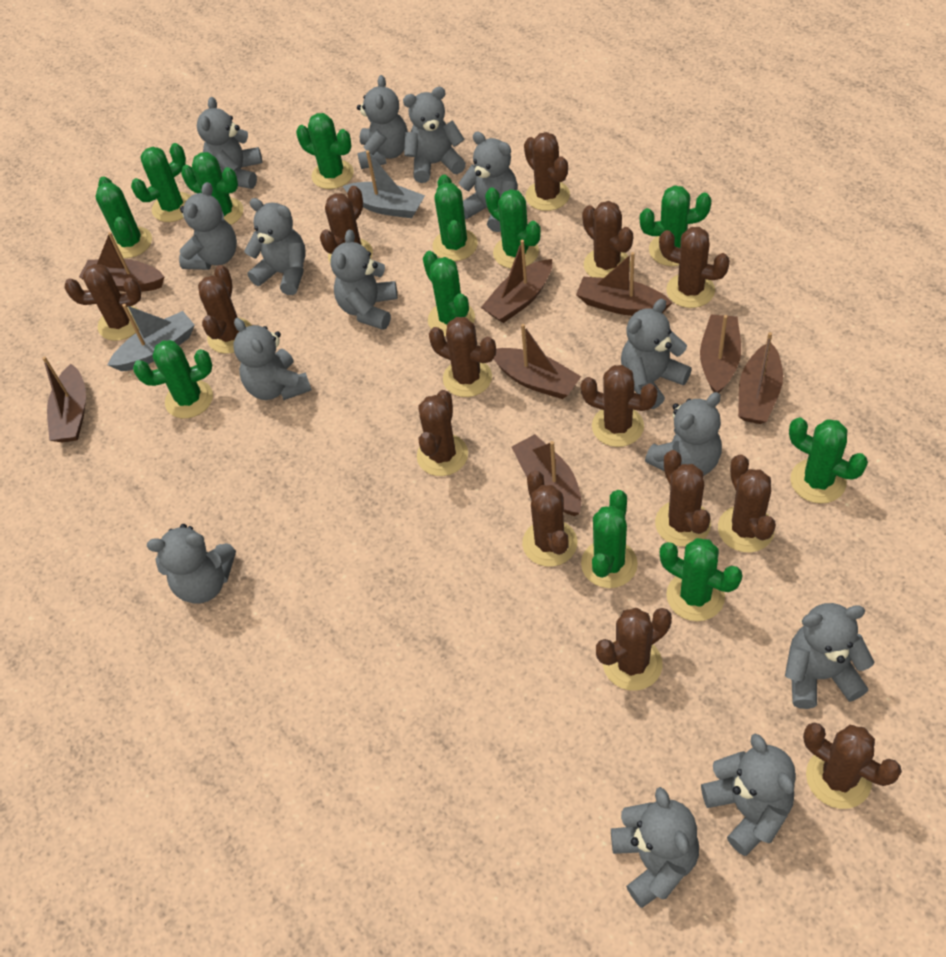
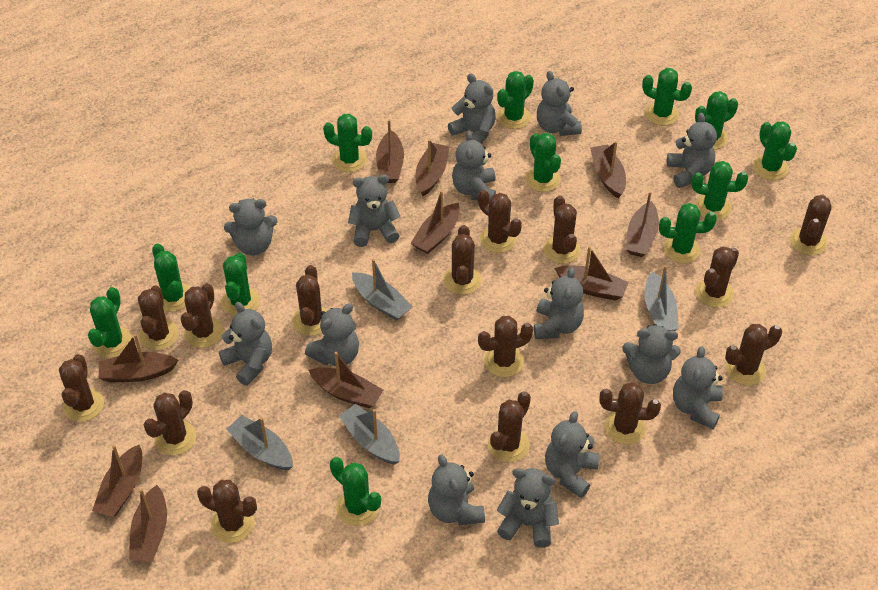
brown boat: [42,356,86,443] [79,232,164,292] [481,240,552,323] [493,324,581,399] [512,434,582,516] [576,252,672,316] [700,315,741,393] [738,332,783,424] = 8 -> [92,445,142,517] [99,334,178,382] [129,485,167,561] [309,352,383,408] [376,119,404,183] [410,190,460,254] [415,139,449,196] [554,246,629,301] [590,141,626,198] [626,191,659,257] = 10
brown cactus: [64,264,141,341] [198,265,252,354] [320,186,373,264] [417,390,468,476] [429,317,496,397] [522,470,577,567] [524,132,570,211] [581,365,658,447] [582,201,633,278] [596,608,672,691] [655,450,711,547] [659,227,730,308] [718,454,776,552] [803,723,902,809] = 14 -> [59,354,104,422] [138,285,179,351] [143,390,196,455] [181,284,223,348] [197,480,257,543] [292,265,328,336] [444,225,481,295] [478,190,522,253] [478,316,533,377] [488,391,531,462] [543,196,581,264] [599,382,661,445] [696,247,739,307] [725,324,782,386] [790,194,832,255] = 15
grey boat: [108,304,195,371] [343,151,425,218] = 2 -> [226,415,293,470] [339,404,400,465] [352,259,413,321] [644,266,679,331] = 4

